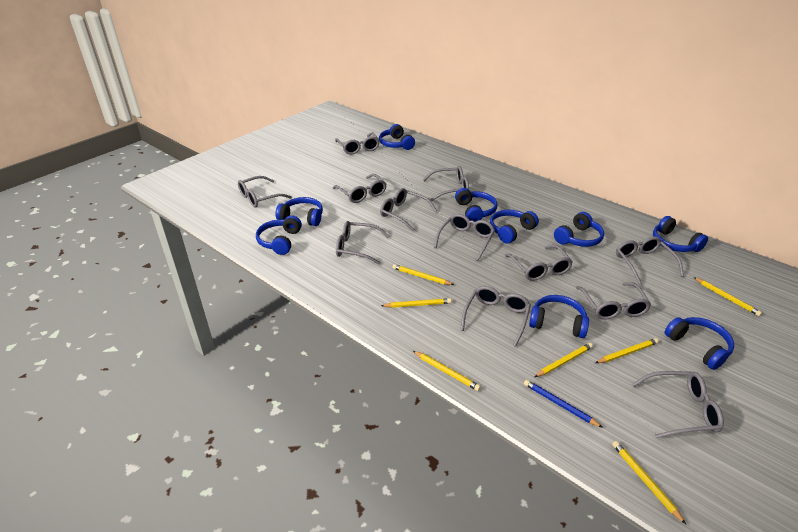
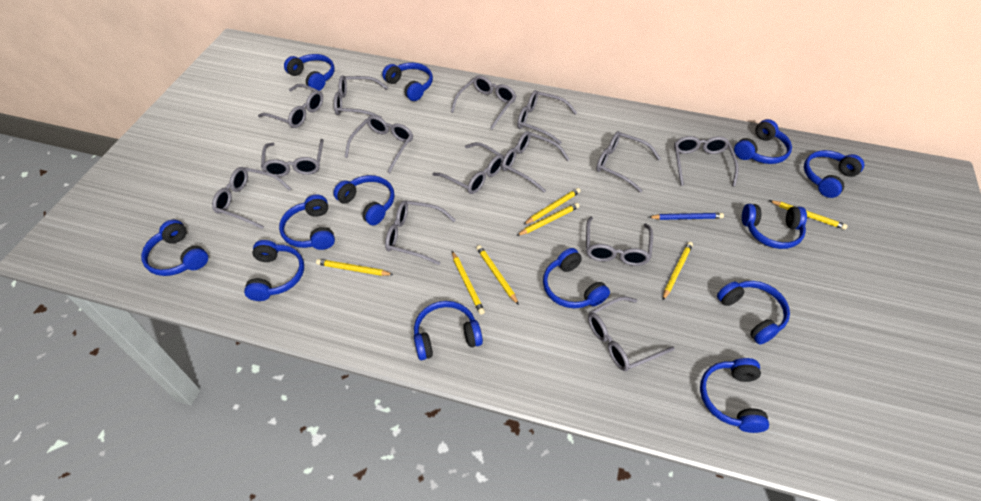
blue headphones: [256,215,302,255] [275,197,323,226] [379,124,415,150] [455,188,497,222] [490,210,539,244] [529,295,589,338] [554,212,604,247] [653,216,708,252] [665,317,734,370] = 9 -> [141,220,208,276] [244,240,304,301] [279,194,335,250] [284,54,335,91] [333,175,395,225] [382,62,433,101] [414,301,483,360] [543,248,610,308] [700,358,769,433] [717,281,790,345] [734,119,792,164] [742,204,807,249] [804,150,864,198] = 13
grey glasses: [238,176,292,208] [333,174,387,203] [335,132,380,155] [336,221,389,265] [380,188,437,232] [423,166,469,201] [434,214,495,261] [460,286,531,347] [504,245,573,281] [576,282,651,320] [616,237,684,285] [632,371,724,438] = 12 -> [212,167,291,229] [258,84,323,128] [261,139,324,177] [334,75,388,118] [345,115,413,173] [385,200,456,265] [432,142,504,194] [451,76,516,130] [502,131,570,193] [517,90,577,144] [586,217,653,266] [588,296,674,371] [596,131,661,193] [674,136,738,186] = 14

